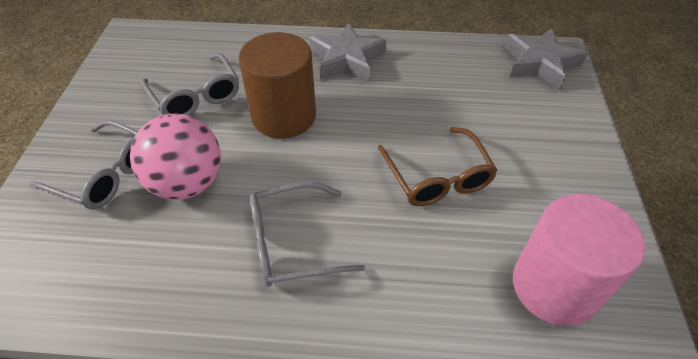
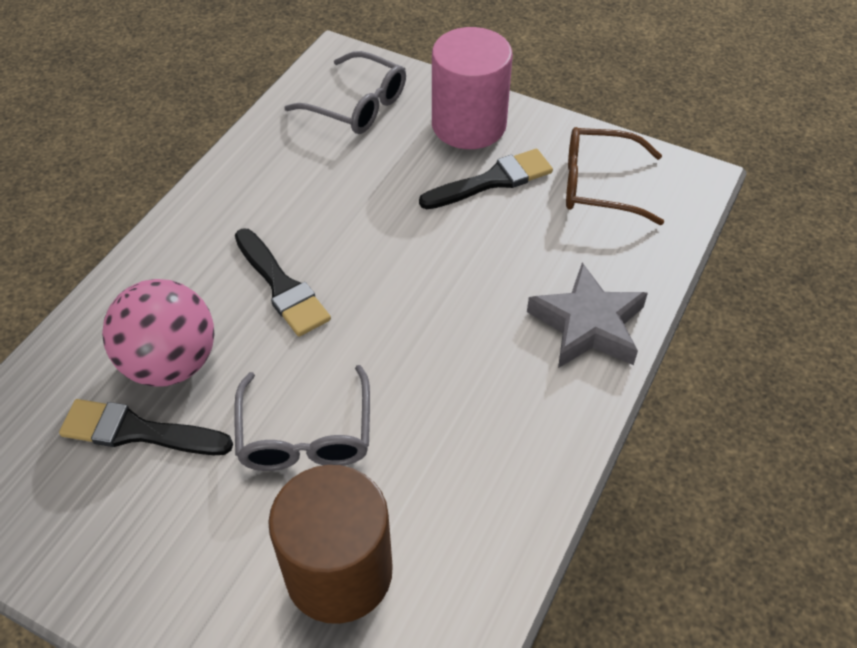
black brush: none = 0 -> [59,399,233,455] [235,228,331,337] [419,149,553,209] = 3
grey glasses: [30,120,138,210] [141,53,239,116] [250,182,365,287] = 3 -> [234,365,370,471] [284,51,406,134] = 2
grey star: [309,23,386,82] [504,28,588,90] = 2 -> [527,263,648,368] = 1

